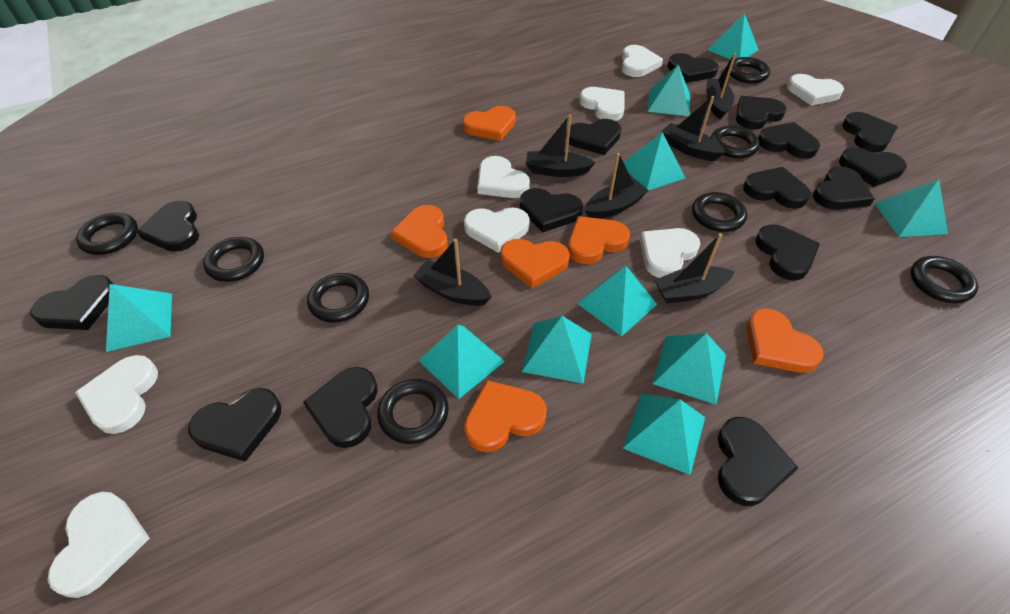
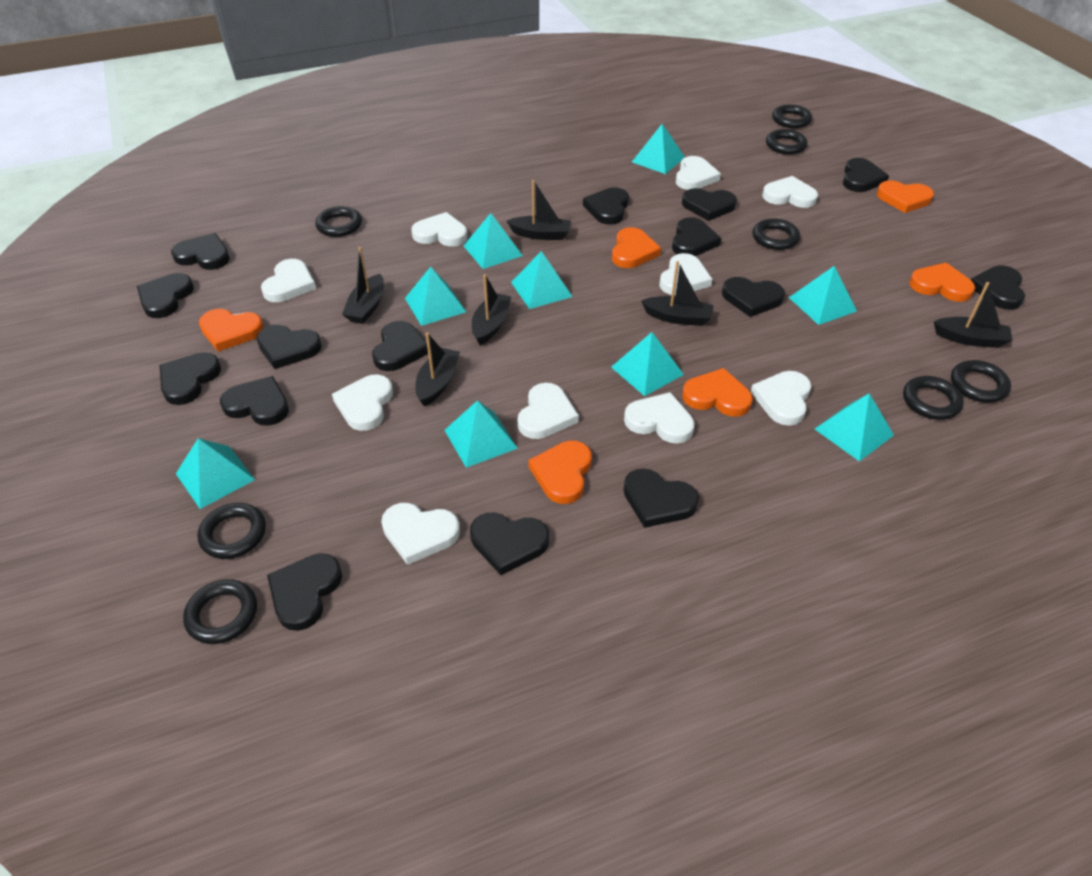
turquoise pyramid: [106,284,172,352] [418,325,505,399] [522,316,592,384] [577,266,657,336] [623,132,685,190] [623,394,705,475] [648,64,690,116] [652,333,726,405] [707,13,759,60] [874,179,948,237] = 10 -> [176,438,255,509] [405,267,466,326] [444,400,518,468] [463,213,523,269] [511,251,573,309] [611,332,684,396] [632,124,685,174] [789,266,857,325] [815,393,894,462] = 9
white heart: [47,492,150,598] [75,355,158,434] [464,207,530,253] [477,156,530,198] [579,87,625,121] [622,45,663,77] [640,228,700,278] [787,74,844,106] = 8 -> [261,259,316,302] [332,375,393,431] [381,503,460,565] [411,212,467,246] [518,383,579,439] [624,392,695,444] [659,253,712,295] [676,156,721,190] [751,371,811,426] [762,176,818,208] = 10

